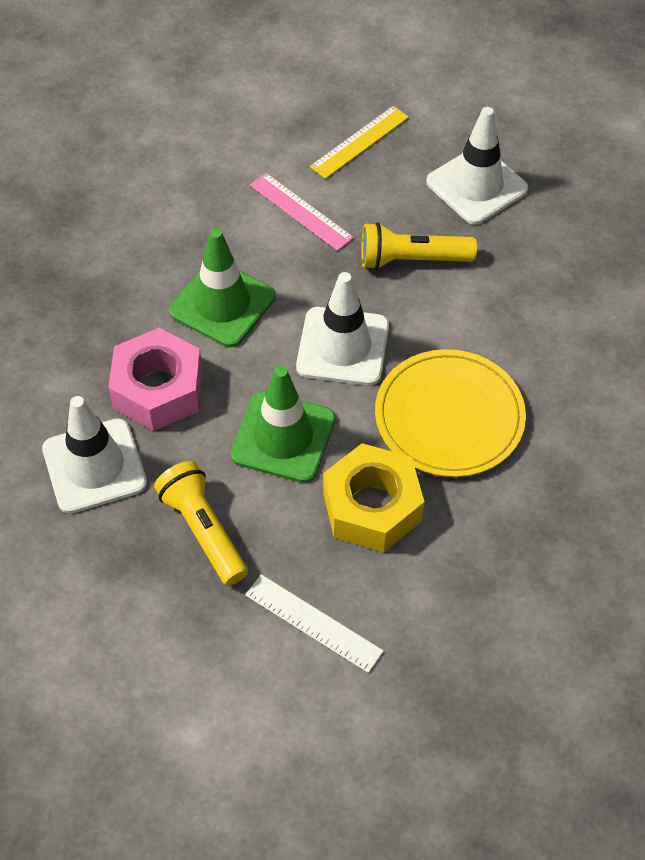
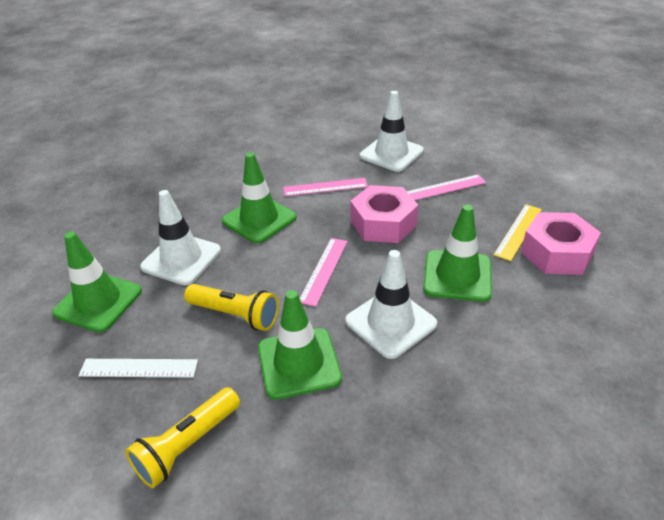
green traffic cone: [169,228,275,347] [230,366,336,483] = 2 -> [52,232,142,333] [222,152,297,244] [258,290,342,400] [423,204,492,302] = 4
pink nut: [108,328,203,431] = 1 -> [350,185,418,243] [521,212,601,275] = 2
pink ruler: [250,173,354,251] = 1 -> [283,178,368,196] [300,238,348,307] [407,174,487,200] = 3
yellow nut: [323,443,424,552] = 1 -> none = 0
yellow plate: [375,349,526,477] = 1 -> none = 0

